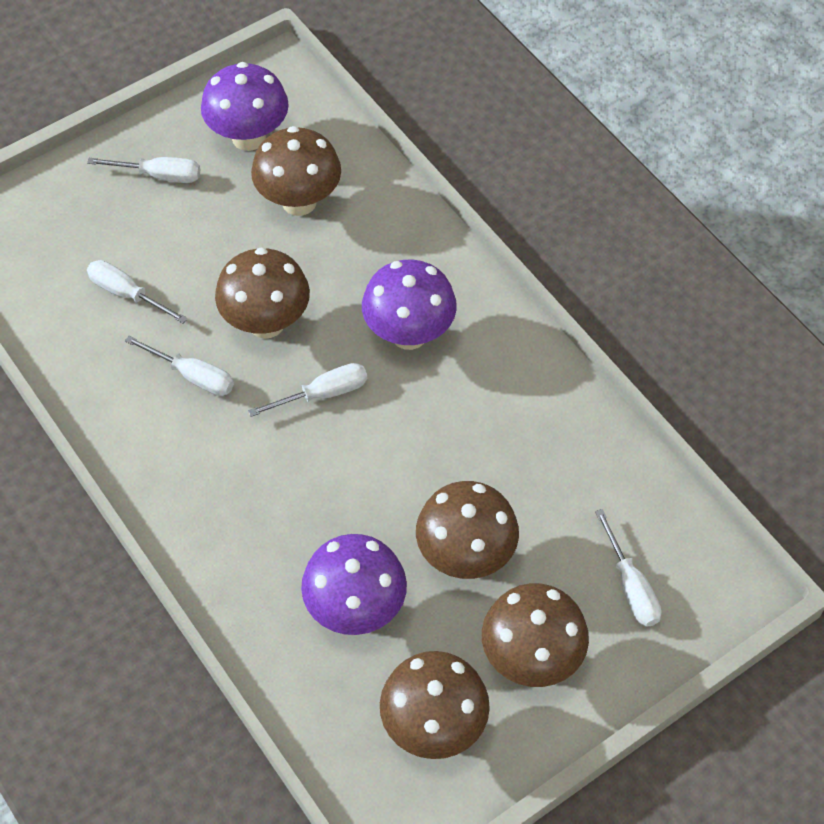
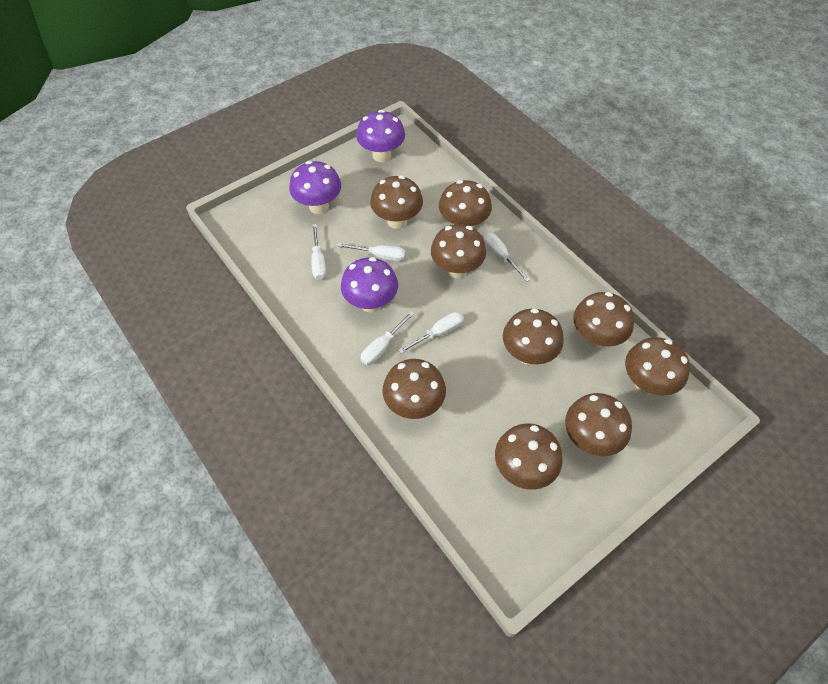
brown mushroom: [215,247,310,339] [251,126,341,216] [380,651,490,759] [416,481,519,579] [482,583,589,687] = 5 -> [370,175,423,229] [382,359,446,419] [431,224,486,278] [439,180,492,228] [495,423,563,490] [503,308,564,365] [565,393,632,457] [573,292,634,348] [625,337,690,396] = 9

